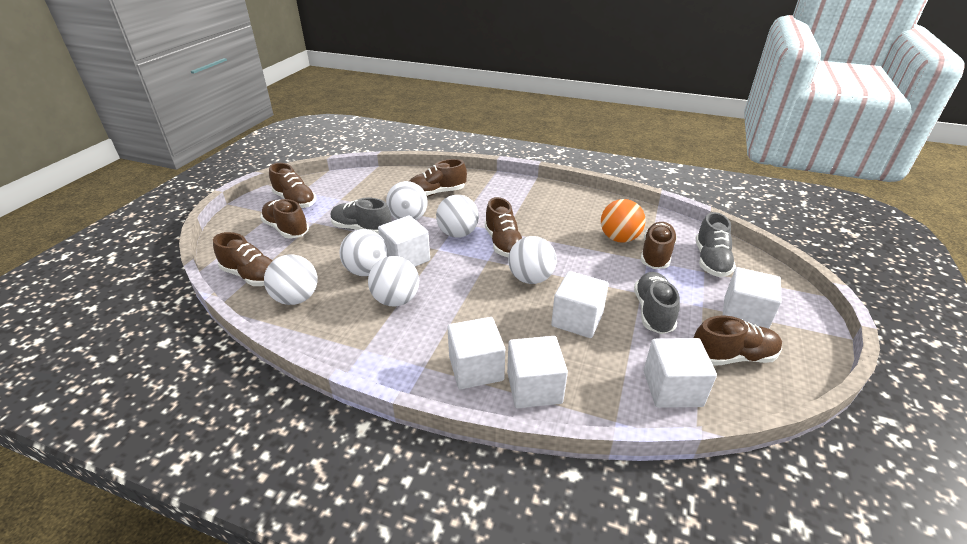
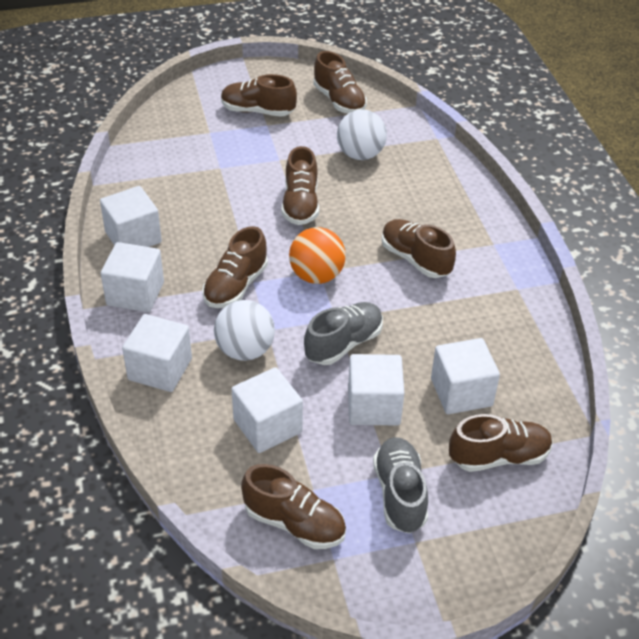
grey shoe: [331,198,392,234] [634,272,680,334] [695,212,736,277] = 3 -> [304,302,383,365] [373,437,428,534] = 2
white ball: [264,255,318,305] [339,229,388,276] [368,256,419,307] [386,181,428,220] [436,195,479,238] [508,236,557,284] = 6 -> [214,300,275,361] [337,109,387,160] = 2

